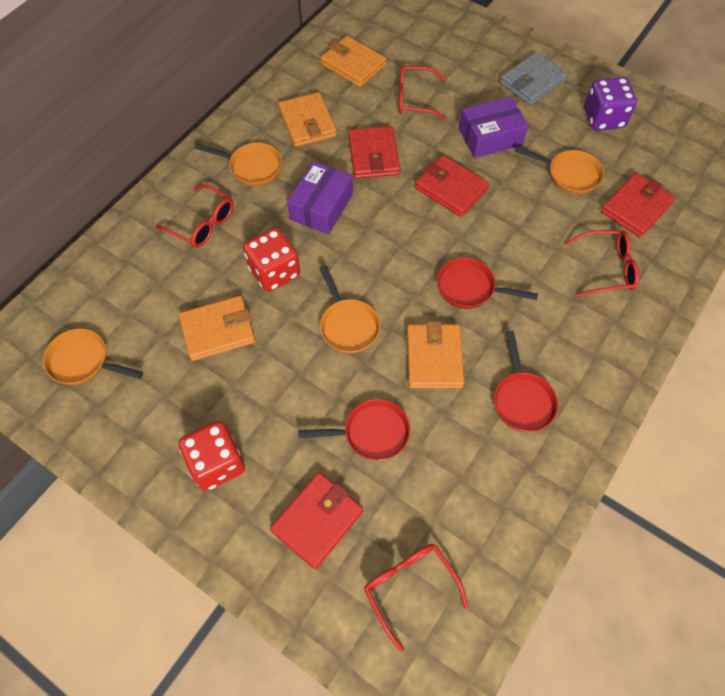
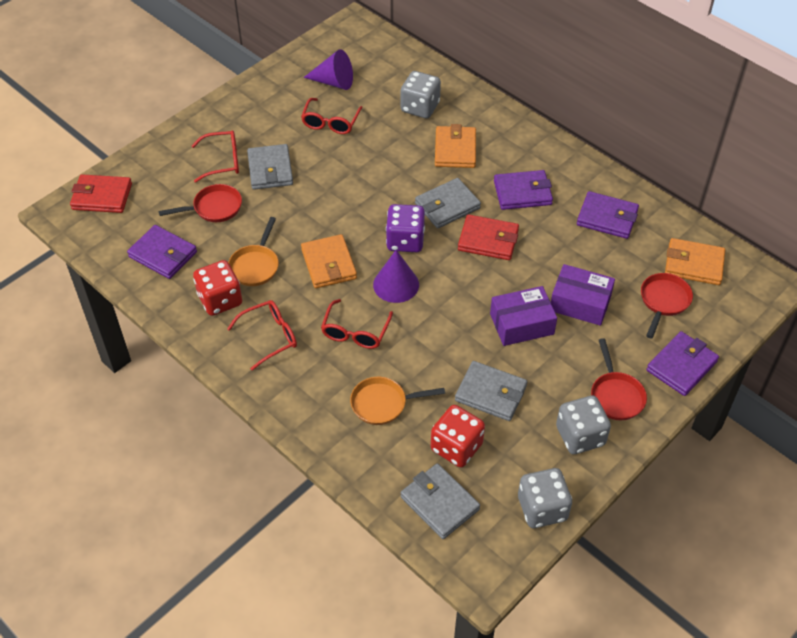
grey dice: none = 0 -> [401,71,441,118] [518,468,572,528] [556,396,611,454] = 3
grey wallet: [500,52,568,105] = 1 -> [247,144,293,190] [401,463,480,539] [415,178,481,228] [455,361,527,421] = 4
orange pan: [43,328,143,385] [194,143,282,186] [319,265,380,354] [515,146,604,194] = 4 -> [228,217,279,286] [350,377,445,425] = 2
orange wallet: [179,296,255,361] [278,92,337,147] [320,36,386,87] [407,321,464,389] = 4 -> [301,234,357,288] [435,124,476,168] [665,238,725,285] = 3
purple cone: none = 0 -> [304,50,353,90] [373,250,419,303] = 2
purple wallet: none = 0 -> [127,225,197,279] [494,170,553,210] [577,191,639,239] [647,331,719,396] = 4
red wallet: [270,472,363,569] [348,126,400,179] [415,155,489,217] [601,173,675,237] = 4 -> [70,175,132,213] [458,214,519,260] = 2

